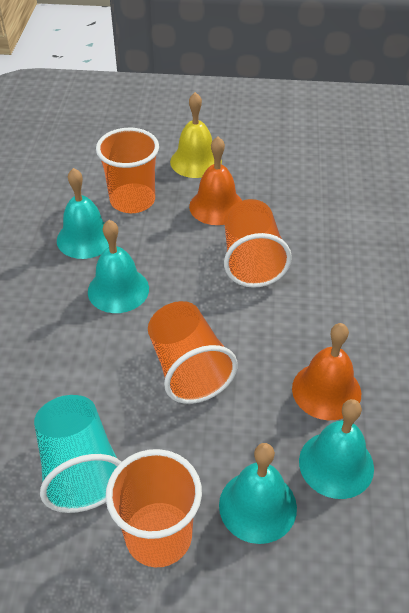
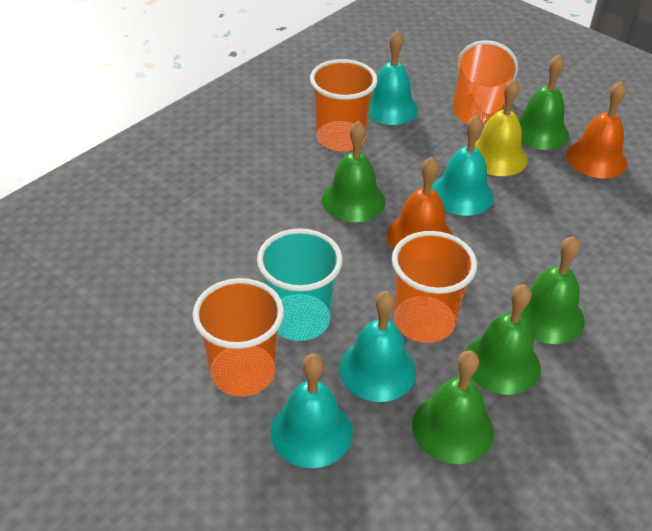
green bell: none = 0 -> [322,121,385,222] [412,350,494,464] [466,284,541,395] [518,54,569,150] [521,236,585,344] = 5

